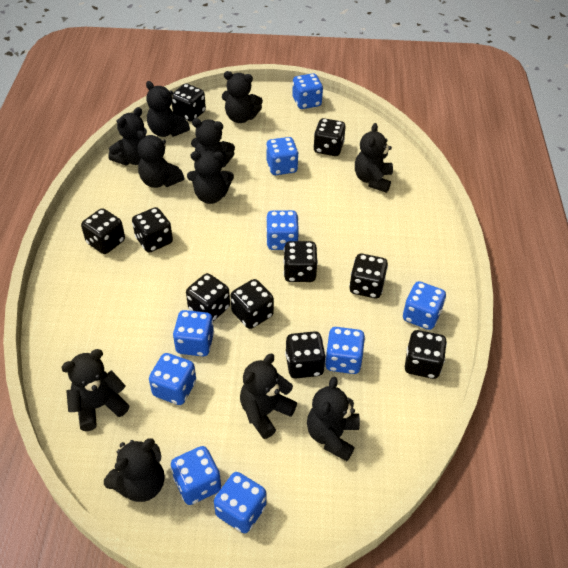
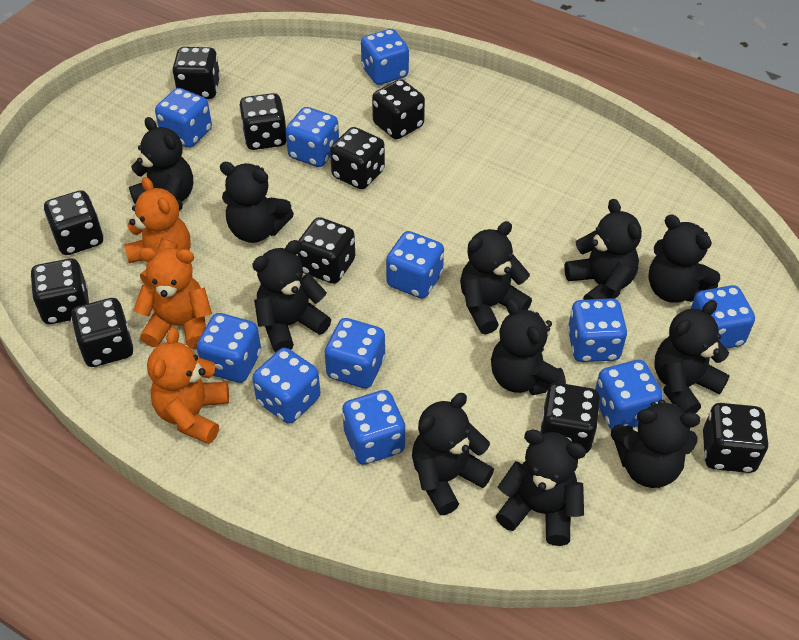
blue dice: [149,353,196,405] [171,446,221,505] [173,310,214,356] [214,472,266,533] [266,137,299,175] [266,210,299,250] [292,73,323,109] [325,327,365,374] [403,281,446,330] = 9 -> [155,88,212,148] [197,313,261,383] [252,348,320,424] [286,107,339,167] [325,318,386,388] [342,390,406,465] [361,29,409,85] [386,231,444,299] [567,298,627,362] [595,360,663,430] [691,285,755,349] = 11
orange teddy bear: none = 0 -> [124,177,191,287] [133,247,212,349] [147,328,229,444] = 3

